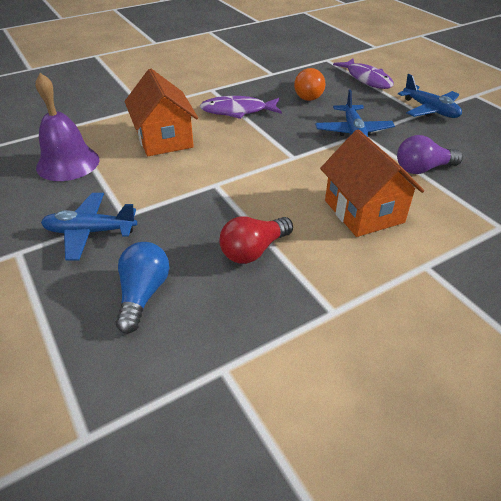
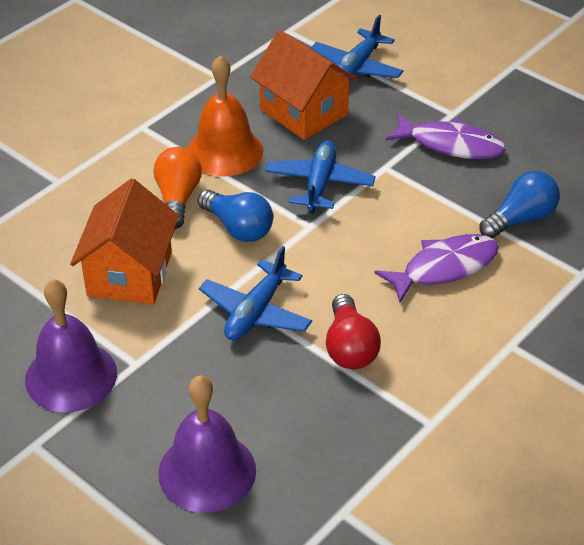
blue light bulb: [115,242,169,333] = 1 -> [198,190,273,242] [480,171,560,239] = 2
orange bell: none = 0 -> [187,55,263,177] = 1
purple bell: [35,73,99,181] = 1 -> [25,279,117,412] [158,376,256,513] = 2
purple light bulb: [397,135,463,174] = 1 -> none = 0

